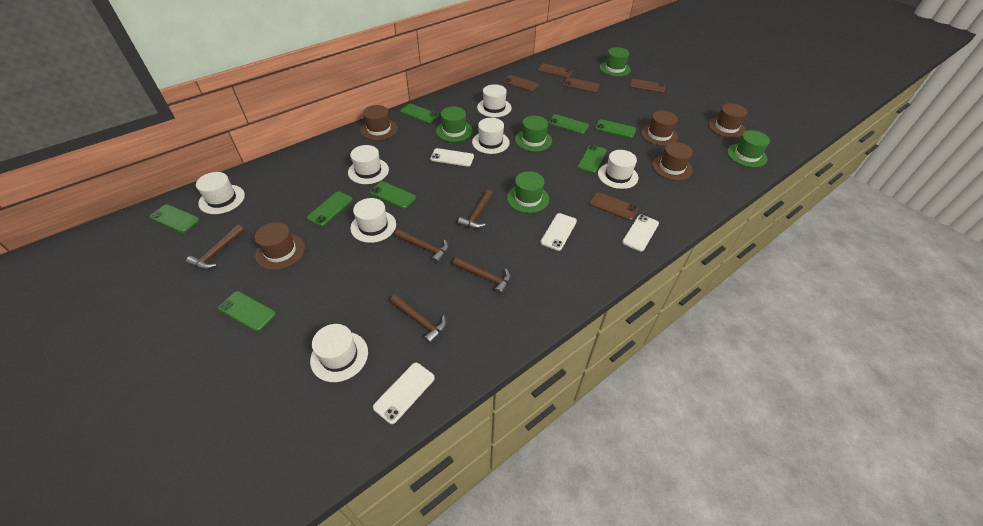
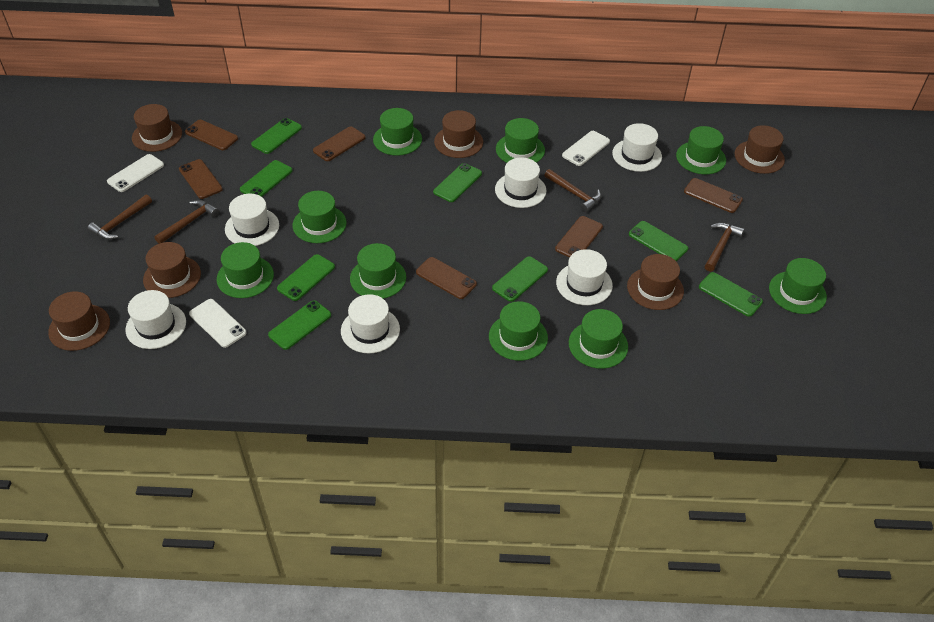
brown hammer: [186,224,244,269] [390,295,446,344] [394,229,449,264] [453,257,511,295] [458,189,493,229] = 5 -> [88,194,152,240] [154,200,219,244] [544,169,601,212] [705,223,744,272] = 4
brown hat: [254,222,305,270] [360,105,398,140] [641,111,678,146] [652,142,693,180] [708,103,747,138] = 5 -> [48,291,110,351] [132,104,182,152] [143,242,201,298] [434,110,483,158] [627,254,684,310] [735,125,785,174] = 6
brown phone: [503,75,539,92] [538,64,573,78] [563,78,600,93] [589,192,638,221] [629,79,666,93] = 5 -> [179,159,223,199] [185,120,238,150] [313,126,366,161] [416,257,477,299] [555,216,603,258] [684,178,743,213] = 6
green hat: [436,107,473,142] [507,171,549,213] [515,116,552,152] [600,47,631,76] [727,130,770,167] = 5 -> [217,242,274,298] [293,191,347,243] [350,243,406,299] [373,108,422,156] [489,301,548,361] [496,118,545,163] [569,309,628,369] [676,126,726,174] [769,258,827,314] = 9
white hat: [196,172,245,214] [310,324,368,382] [348,145,389,184] [350,198,396,243] [472,118,510,154] [477,84,512,117] [598,150,638,189] = 7 -> [126,290,186,349] [225,194,279,246] [341,294,400,353] [495,157,546,208] [556,249,613,305] [612,123,662,172] = 6
white phone: [373,363,435,424] [430,148,474,167] [540,213,577,251] [622,215,659,252] = 4 -> [107,154,164,192] [189,299,247,348] [562,131,610,166] = 3

